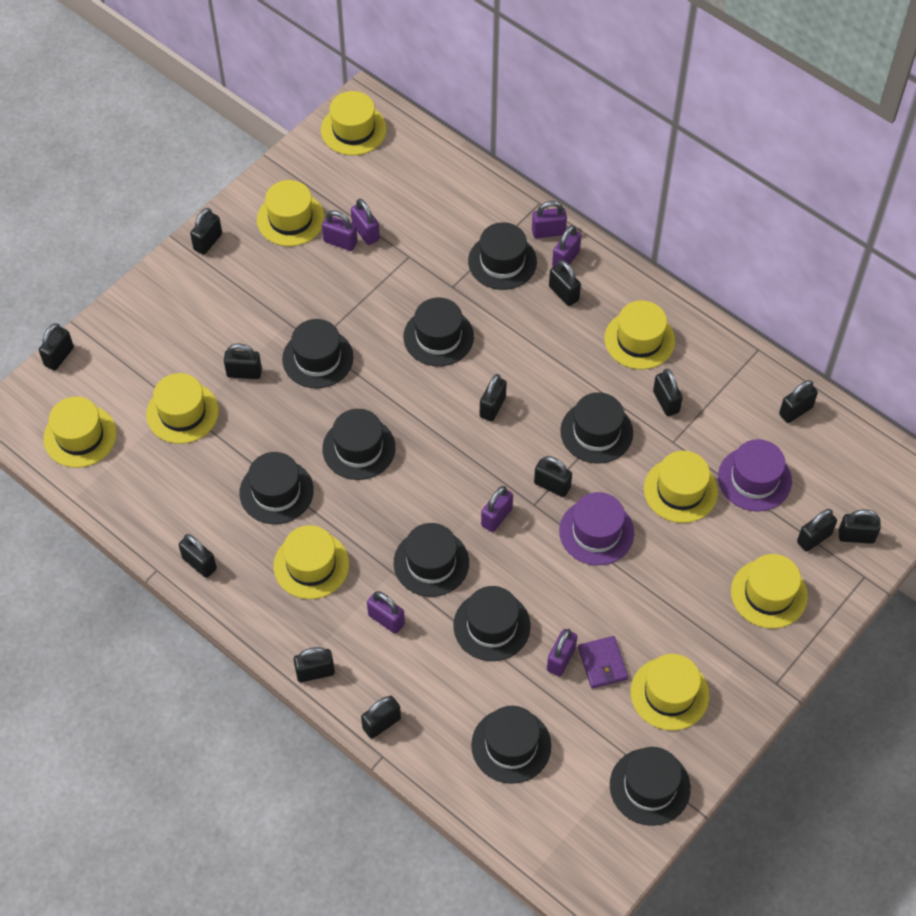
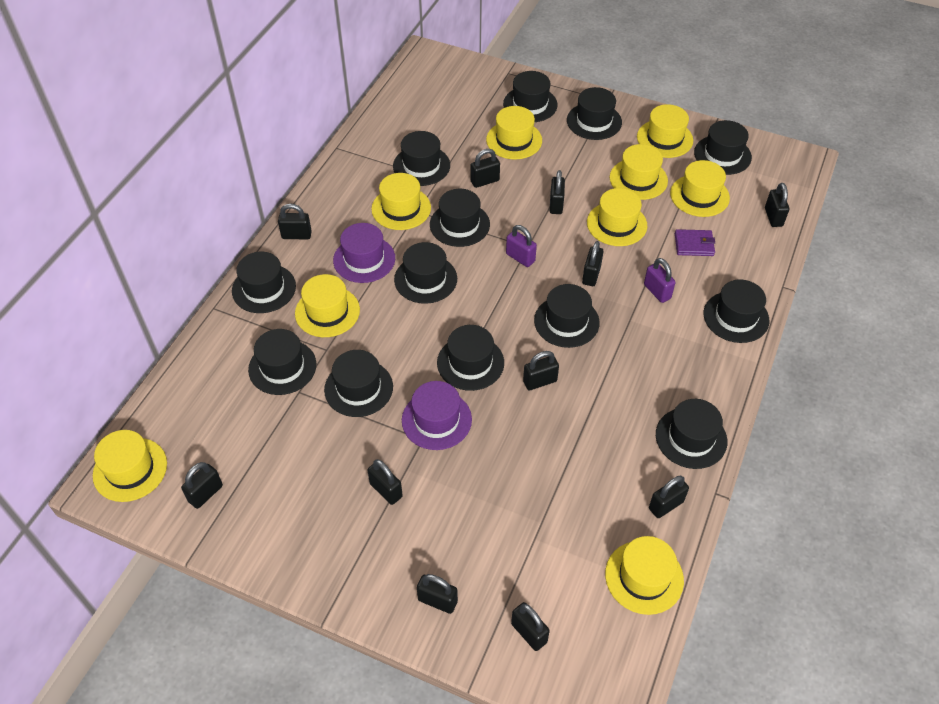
black hat: [240,452,314,524] [282,319,354,388] [322,409,396,480] [394,523,469,597] [403,297,474,366] [454,586,531,661] [468,222,537,290] [471,706,551,784] [560,392,633,464] [610,747,691,826] = 10 -> [232,252,296,313] [248,329,316,395] [324,350,393,417] [393,131,450,186] [394,242,457,304] [430,189,490,247] [437,325,504,391] [503,71,558,122] [534,284,600,348] [567,87,622,140] [656,399,727,469] [694,120,752,175] [704,279,769,343] = 13
black padlock: [39,323,74,370] [179,534,217,578] [190,208,222,255] [224,343,262,379] [293,647,335,682] [361,696,401,739] [480,374,507,422] [534,456,572,497] [549,260,581,306] [653,369,683,416] [779,380,818,423] [797,509,837,551] [839,509,881,544] = 13 -> [181,462,223,509] [278,204,312,239] [368,459,403,505] [417,574,458,614] [471,149,500,188] [511,602,550,651] [523,351,559,390] [550,170,565,214] [582,241,604,286] [649,476,689,518] [765,183,789,227] = 11
purple padlock: [322,210,357,251] [351,199,380,245] [367,591,405,634] [481,486,513,532] [532,201,567,239] [547,629,577,676] [552,225,581,267] = 7 -> [506,225,537,267] [644,258,676,303] = 2

